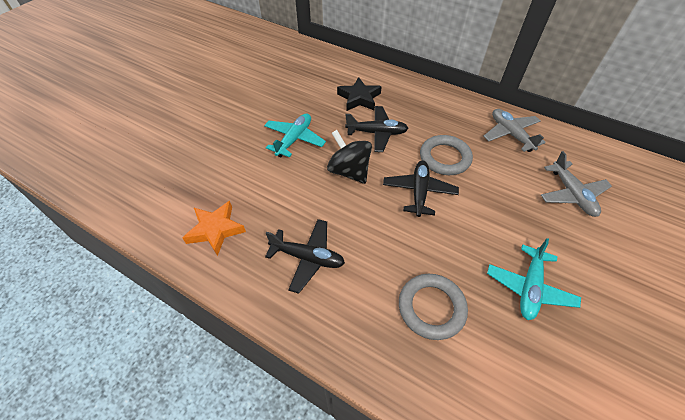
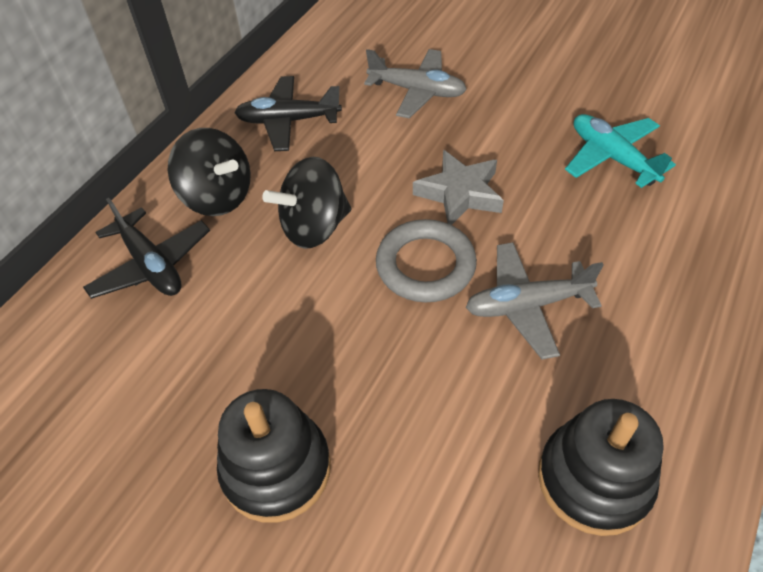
black plane: [265,219,345,294] [345,106,408,152] [383,160,459,217] = 3 -> [83,198,210,299] [235,76,342,151] = 2
black spinning top: [327,130,372,184] = 1 -> [168,128,251,216] [262,157,352,249] = 2
black stacking toy: none = 0 -> [217,389,331,523] [538,399,664,536] = 2
black star: [337,77,382,111] = 1 -> none = 0
grey ring: [399,274,468,340] [420,135,473,175] = 2 -> [376,219,477,302] = 1
grey star: none = 0 -> [413,150,504,225] = 1
orange star: [182,201,246,256] = 1 -> none = 0
turquoise plane: [264,113,326,157] [487,238,581,320] = 2 -> [565,114,676,188] = 1

